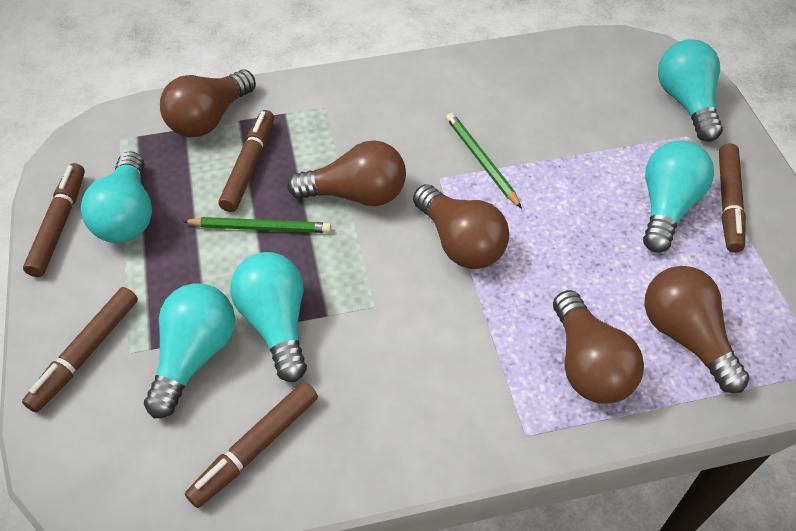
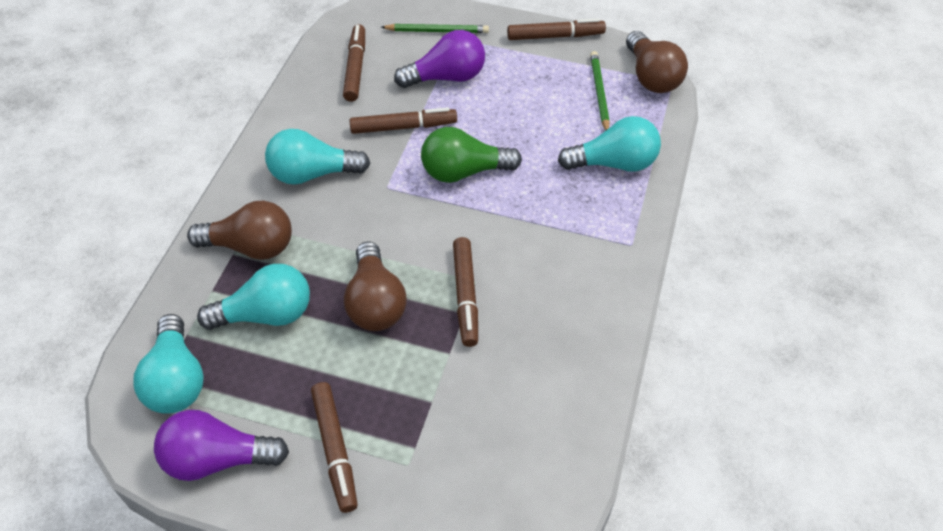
brown light bulb: [160,70,256,137] [287,140,406,206] [413,184,509,269] [553,290,644,404] [644,266,749,393] = 5 -> [187,201,292,260] [344,242,407,331] [626,31,688,93] = 3
green light bulb: none = 0 -> [421,127,522,183] = 1
purple light bulb: none = 0 -> [154,410,289,481] [394,30,485,88] = 2
turquoise light bulb: [81,151,152,243] [144,283,235,418] [230,252,307,382] [643,141,714,253] [658,39,723,142] = 5 -> [133,314,204,414] [197,264,310,330] [265,129,370,185] [558,116,661,172] = 4

